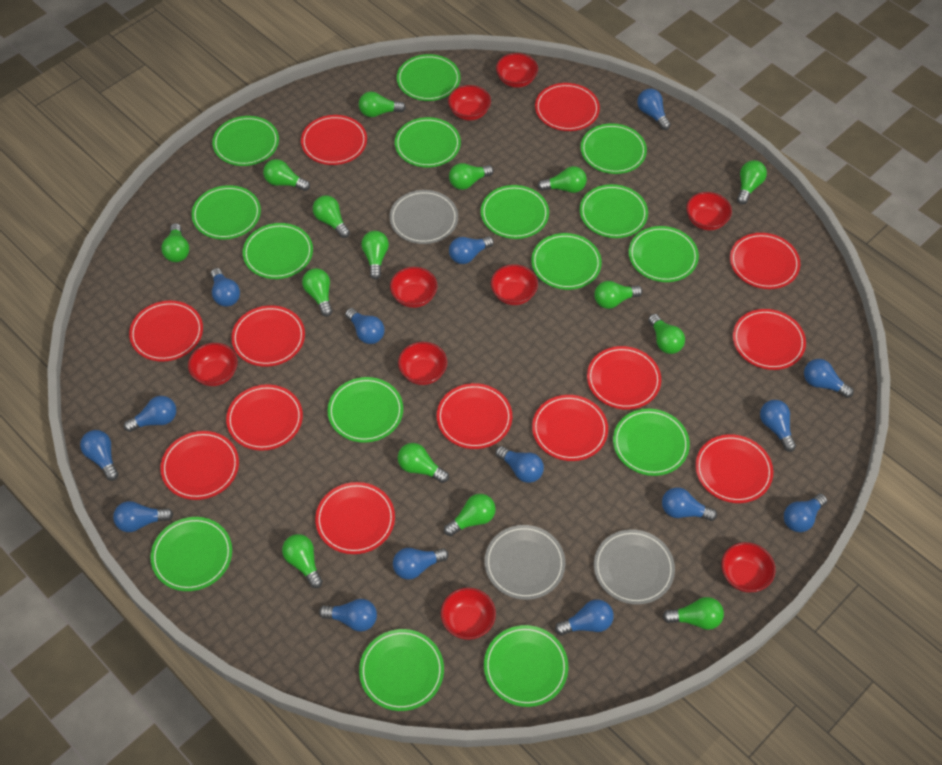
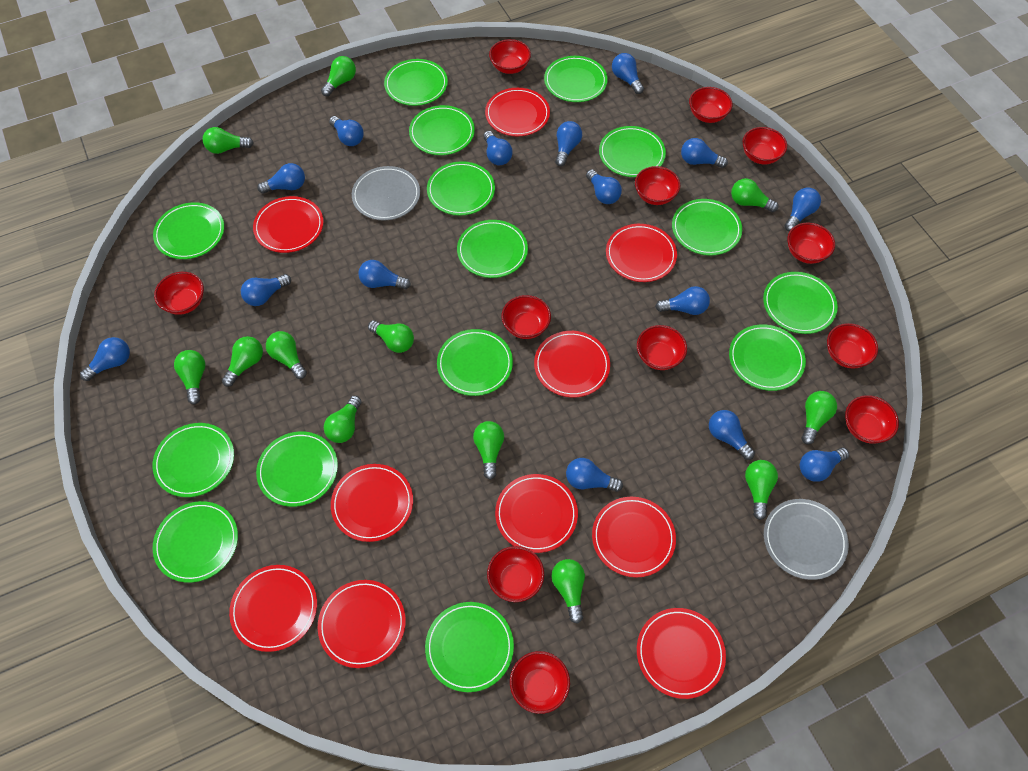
green light bulb: [161,223,189,262] [263,159,310,191] [282,534,323,588] [302,268,333,317] [313,195,350,238] [359,92,406,117] [361,231,389,280] [398,443,449,483] [444,494,496,536] [449,163,494,190] [538,166,587,193] [594,281,643,309] [648,314,685,354] [662,597,724,630] [737,160,767,205] = 15 -> [174,350,206,405] [202,127,254,154] [222,336,263,387] [266,331,307,379] [321,56,356,96] [324,396,362,443] [368,320,414,353] [473,421,504,480] [552,559,585,624] [731,178,779,212] [745,460,778,520] [801,391,837,444] = 12
grey plate: [389,190,458,244] [484,525,565,600] [594,529,675,605] = 3 -> [352,166,420,221] [764,499,849,580] = 2
red bowl: [188,343,238,386] [390,267,438,308] [398,342,447,385] [441,588,496,640] [448,85,491,121] [491,264,538,305] [496,53,538,88] [686,192,732,231] [721,542,776,593] = 9 -> [154,272,204,315] [487,546,544,602] [489,39,531,74] [502,295,551,339] [510,651,570,714] [635,166,680,205] [637,325,687,370] [689,87,733,123] [743,127,787,165] [787,222,835,264] [827,323,878,368] [845,395,899,444] = 12
red plate: [129,301,203,361] [160,431,239,500] [226,384,303,451] [231,305,305,367] [301,115,367,165] [315,482,395,554] [437,383,512,449] [532,395,608,461] [535,83,600,131] [587,346,661,410] [695,434,773,503] [730,233,800,289] [733,309,806,370] = 13 -> [229,565,317,652] [253,196,323,253] [318,580,406,668] [331,464,413,542] [485,88,550,136] [495,474,578,553] [534,331,610,397] [592,497,676,578] [606,224,677,282] [637,608,726,699] = 10

